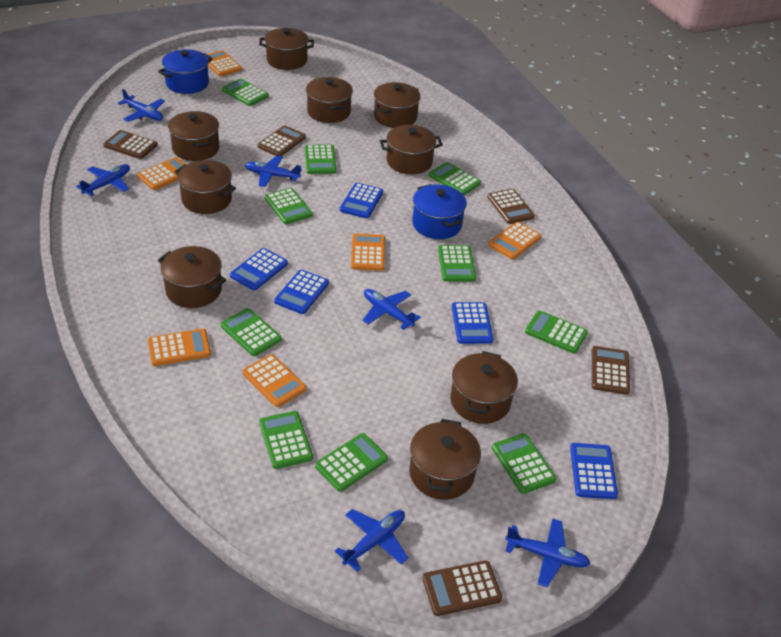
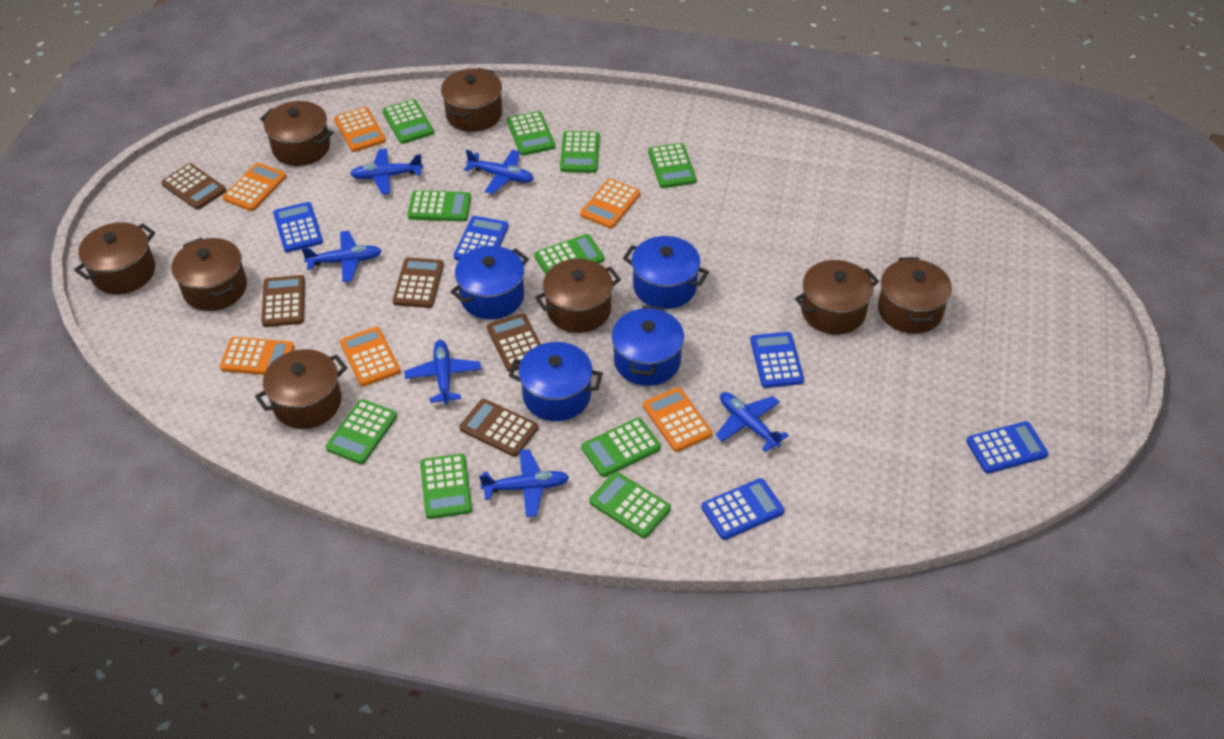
blue pot: [158,49,213,94] [412,184,467,239] = 2 -> [450,246,529,319] [509,342,603,421] [612,306,684,386] [623,236,709,309] = 4
brown pot: [158,246,226,308] [168,111,219,161] [174,160,236,214] [259,28,314,70] [306,77,353,123] [374,82,421,128] [380,125,443,174] [409,419,481,500] [450,351,518,424] = 9 -> [74,222,155,294] [171,238,247,311] [255,349,347,429] [260,101,333,166] [441,68,502,132] [535,259,621,333] [795,260,879,334] [878,257,952,334] = 8

